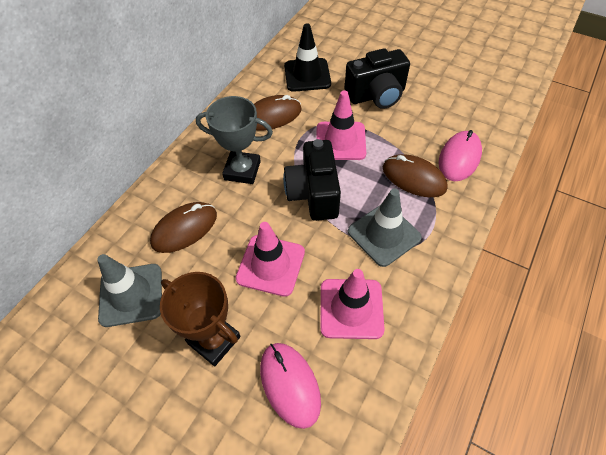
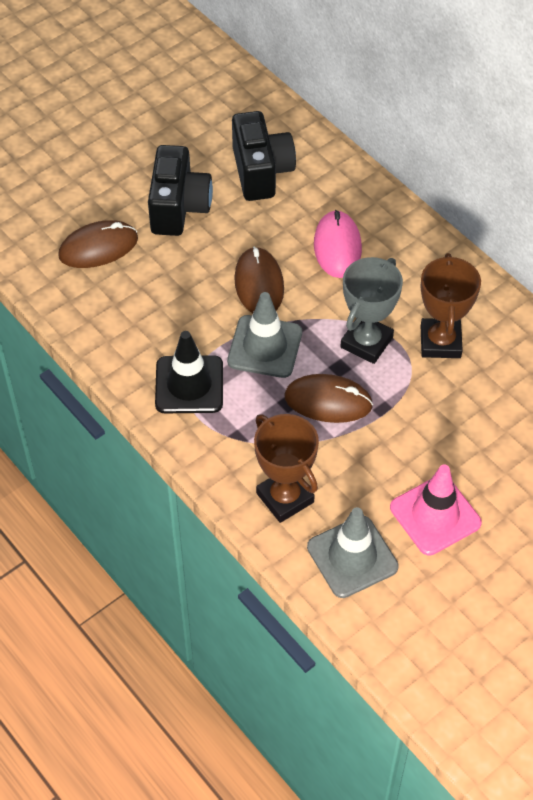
brown trophy: [160,272,241,366] = 1 -> [254,414,319,523] [421,253,481,358] = 2
pink mouse: [260,343,321,429] [439,130,482,181] = 2 -> [314,210,362,278] = 1
pink traffic cone: [236,222,305,297] [316,90,366,160] [320,269,385,339] = 3 -> [390,464,482,556] = 1

